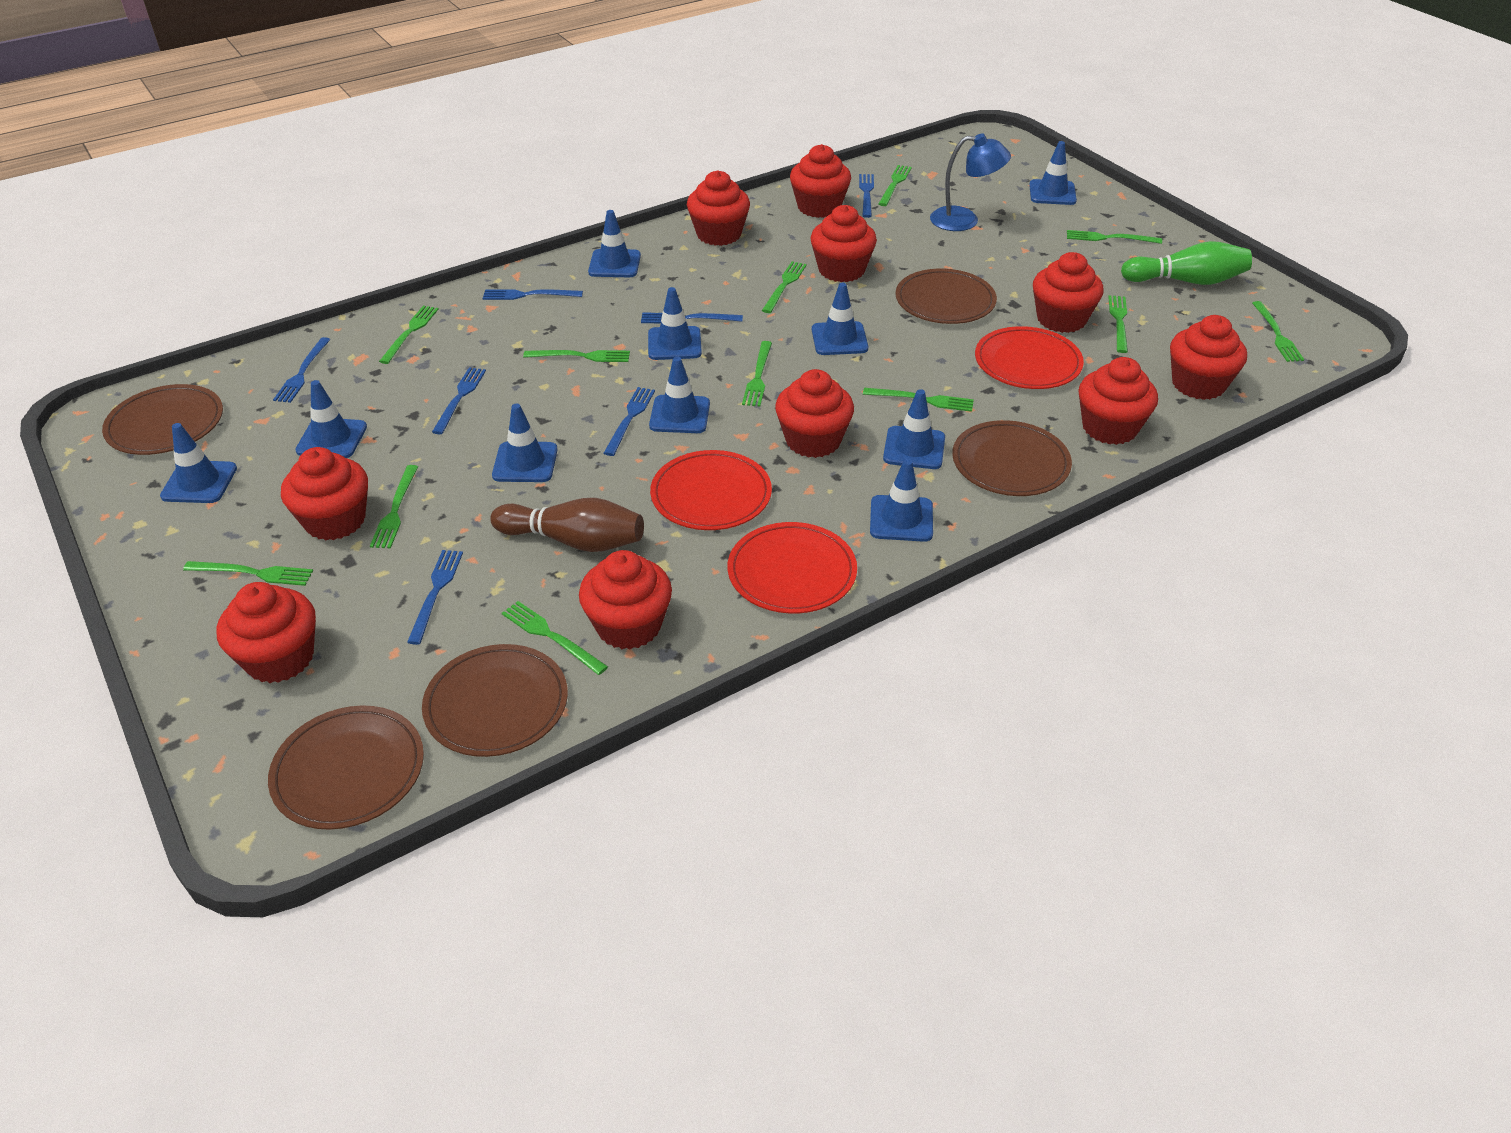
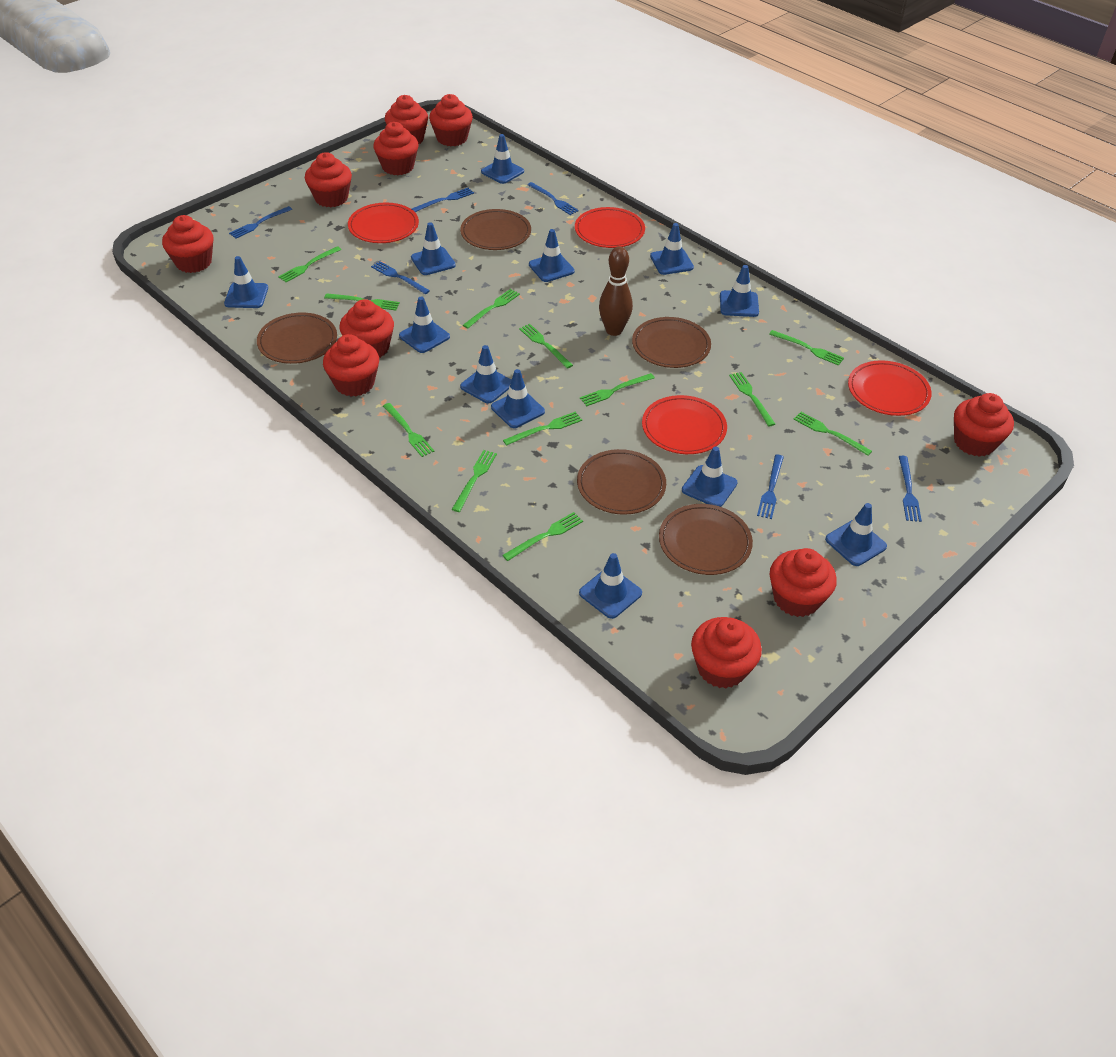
blue fork: [273,337,331,403] [407,550,463,645] [432,367,486,434] [483,289,583,300] [604,387,655,456] [641,313,743,323] [859,174,874,218] = 7 -> [229,206,292,239] [371,261,430,294] [412,188,474,212] [527,182,579,215] [757,454,784,519] [899,456,922,522] = 6
blue lamp: [930,133,1011,231] = 1 -> none = 0
blue traffic cone: [160,423,237,503] [295,380,367,458] [492,403,557,482] [588,210,641,277] [648,287,702,360] [649,357,710,433] [812,283,868,355] [870,459,933,542] [883,389,945,469] [1029,141,1077,205] = 10 -> [224,256,268,308] [399,297,450,353] [411,222,456,275] [460,345,511,403] [481,134,524,184] [491,369,545,428] [529,229,575,282] [579,553,642,619] [650,223,694,275] [682,446,738,507] [720,265,759,317] [825,503,887,566] = 12
green bowling pin: [1121,241,1252,285] = 1 -> none = 0
red plate: [650,450,772,530] [728,522,857,613] [975,326,1084,389] = 3 -> [348,203,419,243] [575,207,645,248] [642,395,727,454] [848,360,932,416] = 4

